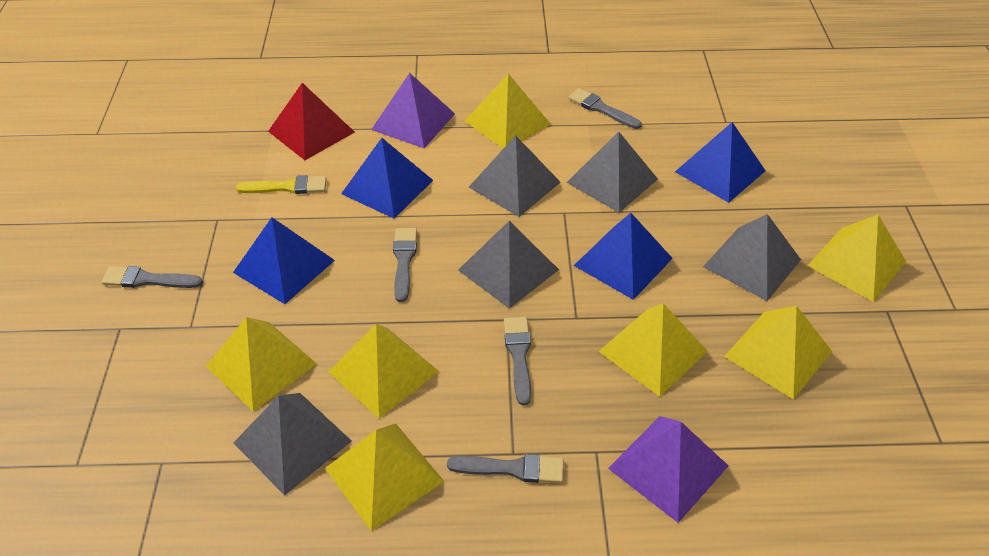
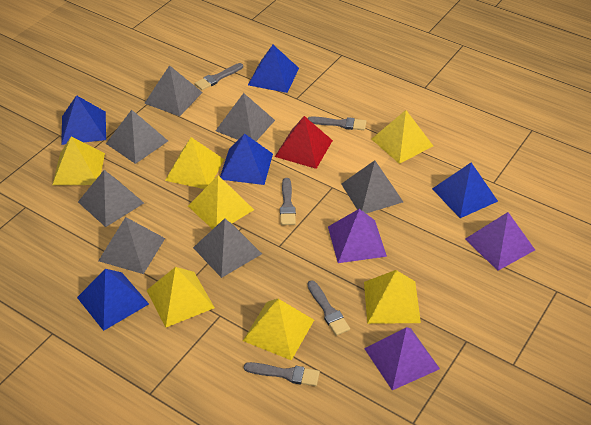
blue pyramid: [233,217,335,304] [341,138,433,219] [574,213,673,300] [675,122,766,203] = 4 -> [61,95,106,145] [77,269,149,331] [220,134,273,185] [248,45,299,93] [432,162,498,218] = 5
grey pyramid: [233,393,352,496] [458,221,559,309] [469,136,561,217] [566,131,658,213] [703,214,801,301] = 5 -> [78,170,144,227] [98,217,165,274] [106,110,168,164] [144,65,203,116] [193,218,262,278] [216,93,275,141] [341,160,403,214] = 7
purple pyramid: [371,73,455,148] [608,416,729,523] = 2 -> [328,209,387,263] [364,327,440,390] [465,212,535,271] = 3
yellow brush: [236,175,327,194] = 1 -> none = 0

